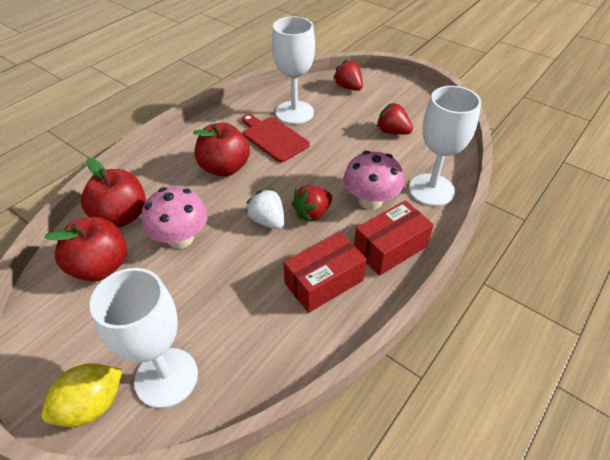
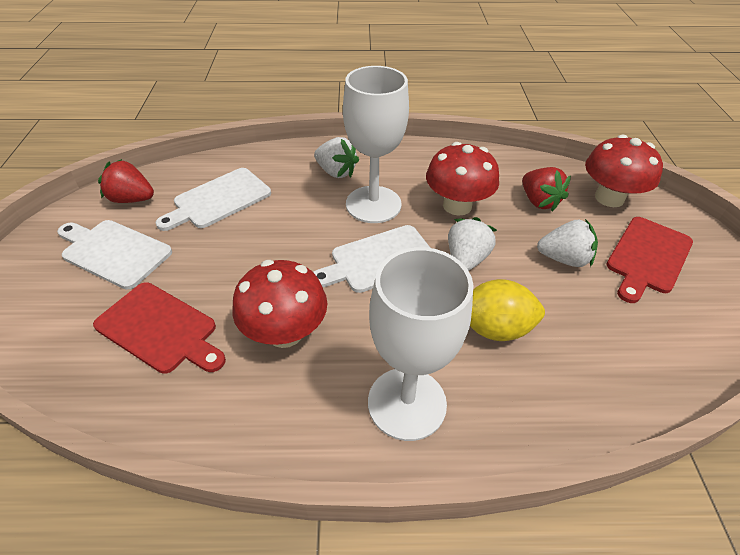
pink mushroom: [141,187,208,249] [344,151,404,210] = 2 -> none = 0
red apple: [44,217,127,281] [81,158,146,228] [193,123,250,177] = 3 -> none = 0
red box: [283,232,367,313] [354,201,434,276] = 2 -> none = 0
red cutting board: [242,114,310,162] = 1 -> [93,282,226,374] [606,217,693,303] = 2
red mushroom: none = 0 -> [232,260,327,348] [426,142,499,216] [585,134,663,207] = 3
red strawberry: [292,185,332,222] [333,59,363,91] [377,103,413,135] = 3 -> [98,159,154,203] [522,167,571,211] = 2
white cutting board: none = 0 -> [57,220,172,290] [156,168,271,231] [313,225,430,293] = 3
white goblet: [90,268,198,408] [272,16,315,124] [409,86,481,206] = 3 -> [343,66,409,223] [368,247,474,441] = 2
white strawberry: [246,188,284,230] = 1 -> [314,137,359,178] [448,217,497,271] [537,219,598,267] = 3

